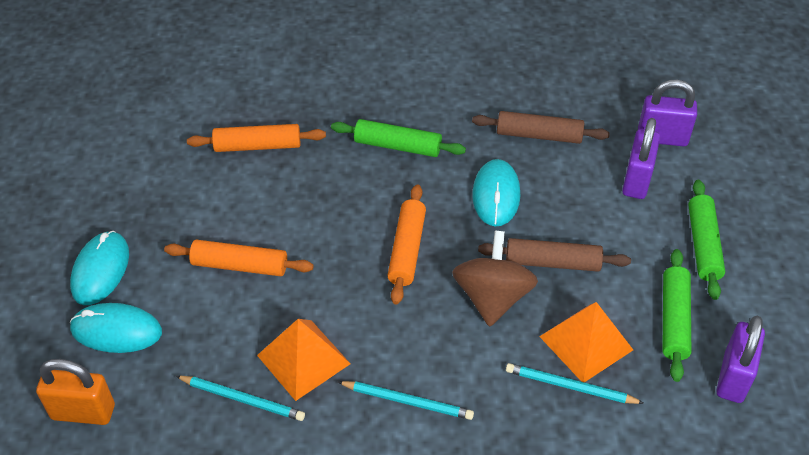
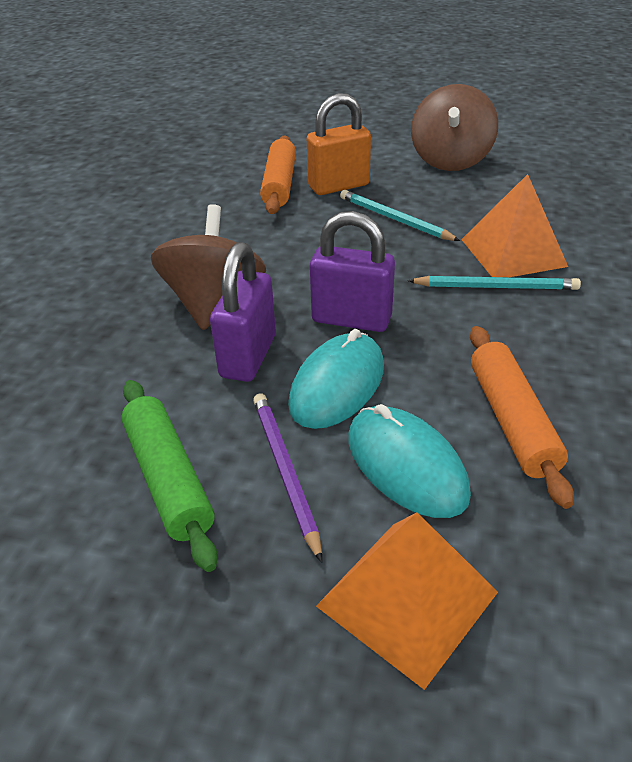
brown rolling pin: [472,111,610,144] [478,238,631,272] = 2 -> none = 0
brown spinning top: [452,231,538,327] = 1 -> [151,204,266,330] [411,84,498,171] = 2
green rolling pin: [331,119,466,157] [662,249,691,382] [688,180,725,300] = 3 -> [121,380,218,572] = 1
orange rolling pin: [164,240,314,276] [187,124,326,152] [387,184,426,305] = 3 -> [260,135,296,214] [470,326,574,509] = 2
purple padlock: [622,118,660,199] [638,80,697,147] [716,316,765,403] = 3 -> [210,242,276,382] [310,211,395,332] = 2
purple pencil: none = 0 -> [253,393,322,563] = 1
turquoise mouse: [70,231,129,305] [70,303,162,353] [472,159,520,227] = 3 -> [288,329,384,429] [348,404,471,518] = 2
turquoise pencil: [176,376,305,421] [338,381,474,420] [506,363,644,404] = 3 -> [340,190,460,241] [407,276,581,290] = 2

